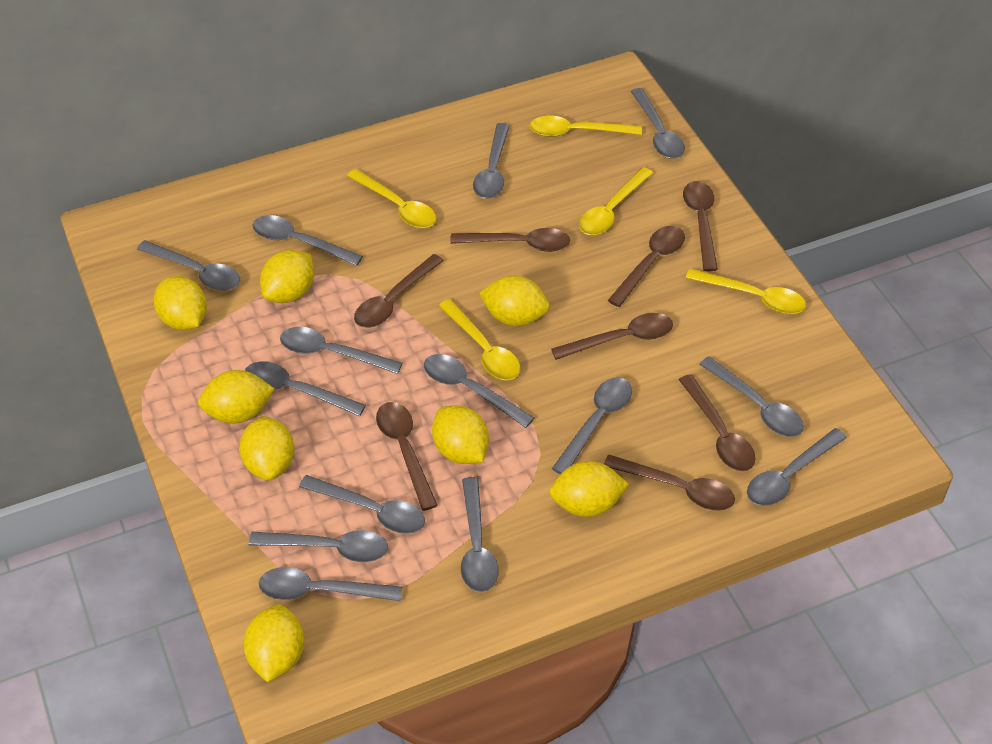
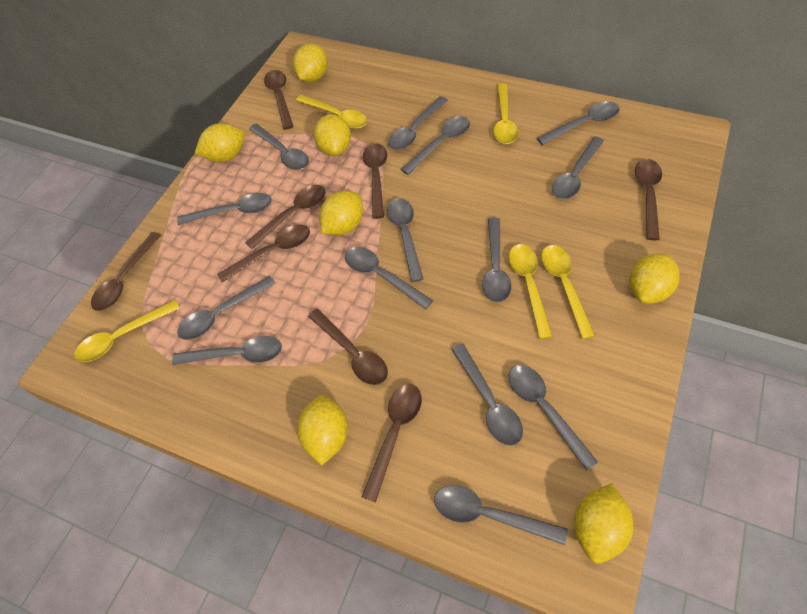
yellow lemon: [154,276,207,330] [198,370,274,423] [239,416,294,480] [243,604,304,683] [260,250,314,303] [432,405,489,464] [479,275,550,326] [549,461,629,517] = 8 -> [195,123,245,162] [293,44,328,82] [297,395,348,465] [314,114,351,156] [319,191,363,235] [574,483,634,564] [630,253,680,304] = 7

